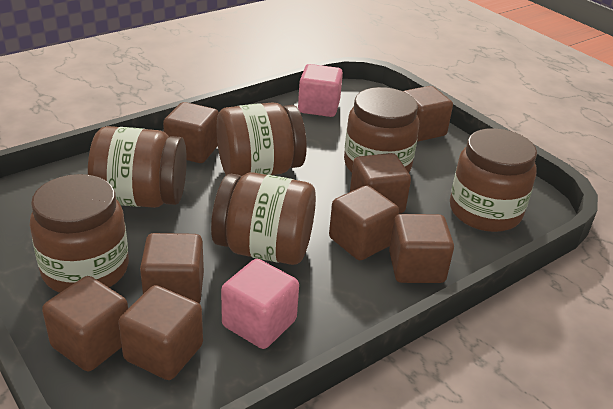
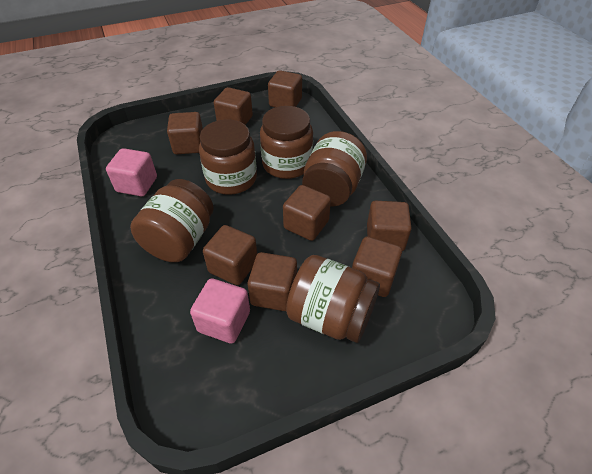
brown jar: [30,174,129,293] [88,126,187,208] [211,172,316,265] [216,102,307,176] [344,87,419,173] [450,128,537,232] = 6 -> [130,179,214,262] [199,119,257,195] [260,106,313,179] [286,255,380,343] [302,131,367,207] = 5

